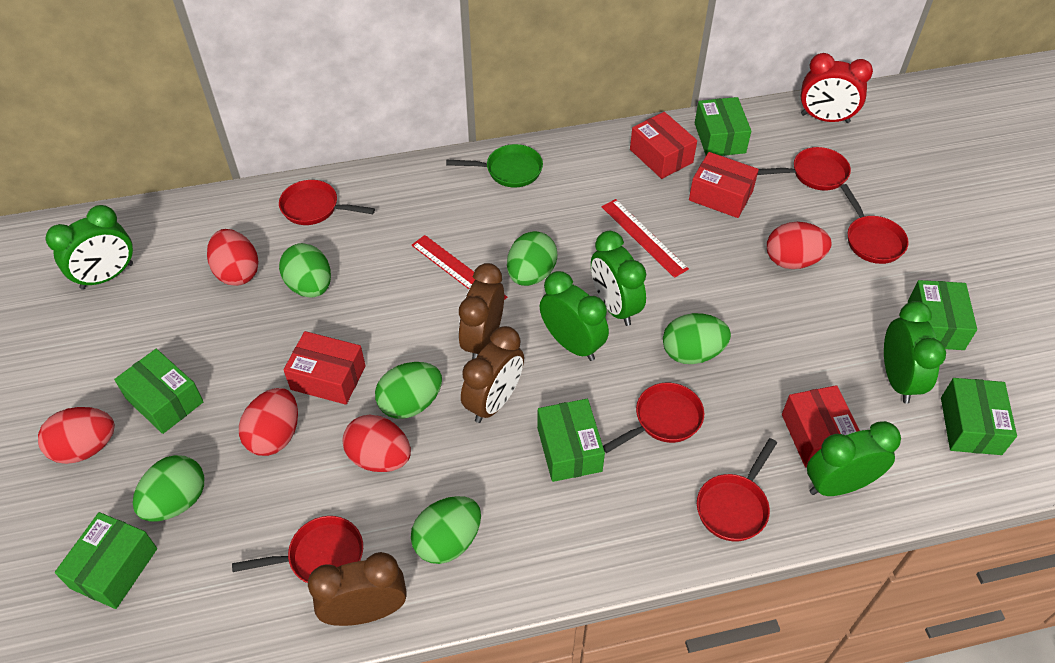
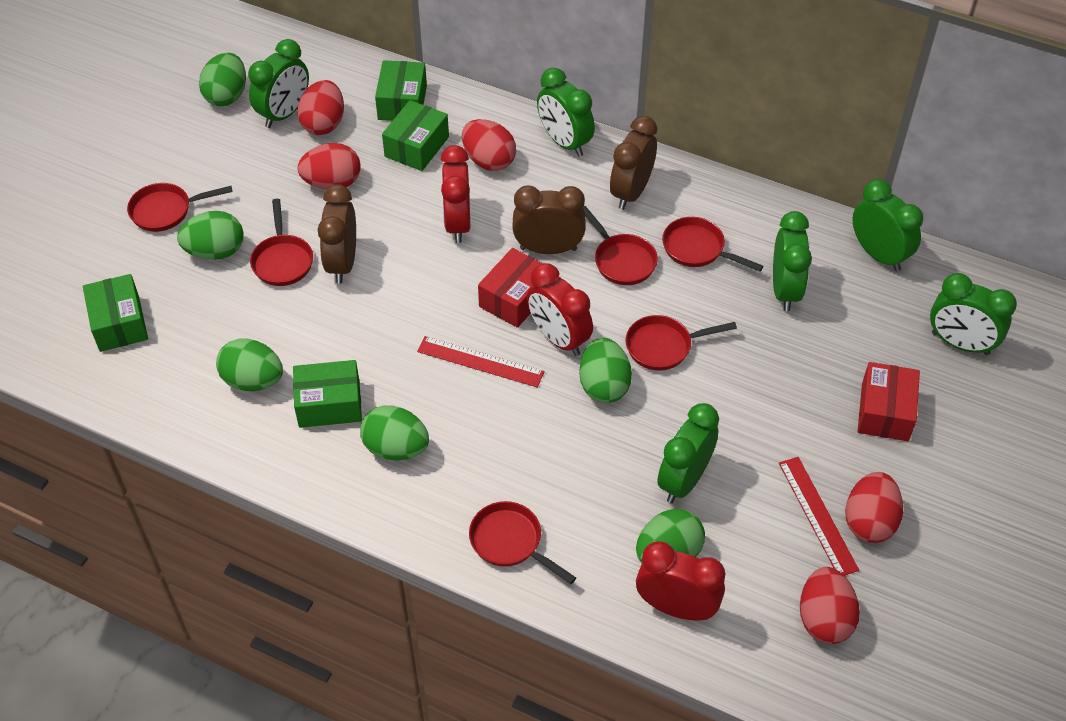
green box: [55,512,157,609] [114,349,204,434] [537,399,605,482] [695,97,751,156] [908,280,977,350] [941,378,1017,455] = 6 -> [83,274,148,352] [293,360,362,428] [375,60,427,121] [382,100,449,171] = 4
green clock: [46,205,133,290] [540,271,609,361] [591,231,646,326] [807,421,901,496] [884,301,946,404] = 5 -> [248,39,309,128] [537,68,595,157] [657,403,719,503] [773,211,812,311] [852,179,923,271] [930,273,1017,355] = 6
green pan: [446,144,543,188] = 1 -> none = 0
red box: [284,331,366,405] [630,112,697,179] [689,152,759,218] [782,385,860,467] = 4 -> [478,248,542,328] [858,362,920,441] = 2
red clock: [801,53,873,123] = 1 -> [441,145,470,243] [527,263,593,356] [636,541,725,621] = 3

